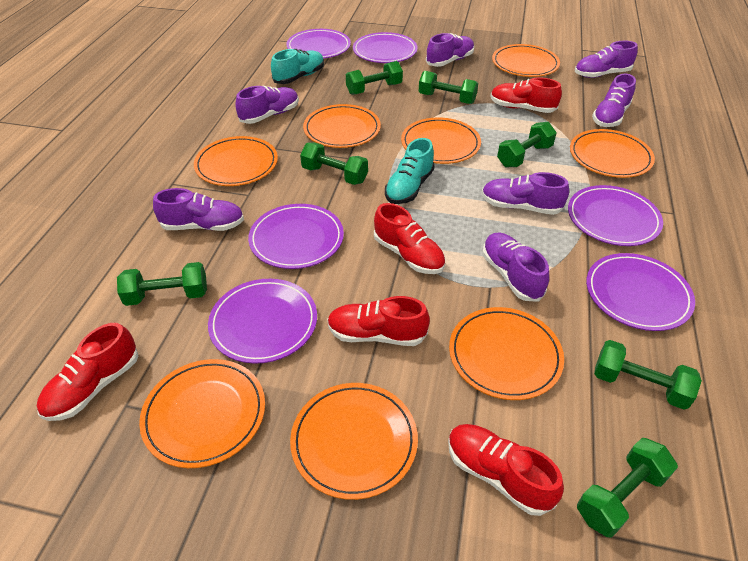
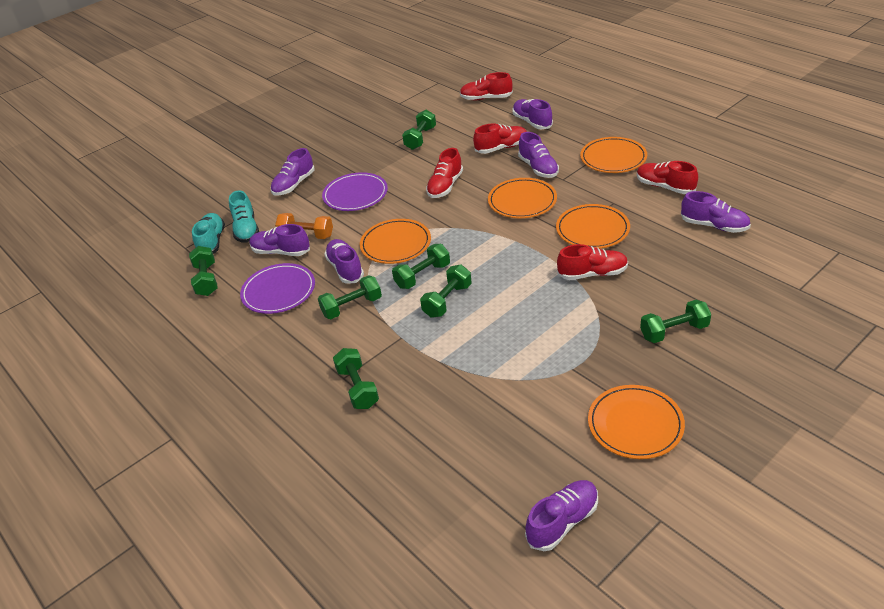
orange dumbbell: none = 0 -> [275,213,333,239] = 1
orange plate: [139,359,265,468] [194,136,278,186] [290,383,418,500] [303,104,381,148] [401,117,481,164] [449,307,564,400] [492,44,560,77] [570,129,655,178] = 8 -> [360,219,431,264] [488,178,557,218] [556,204,630,249] [580,137,647,173] [588,385,685,459] = 5
purple plate: [208,279,317,364] [248,204,344,269] [286,29,351,59] [353,32,418,63] [568,185,663,246] [586,253,695,331] = 6 -> [240,263,315,314] [322,172,388,211] = 2

